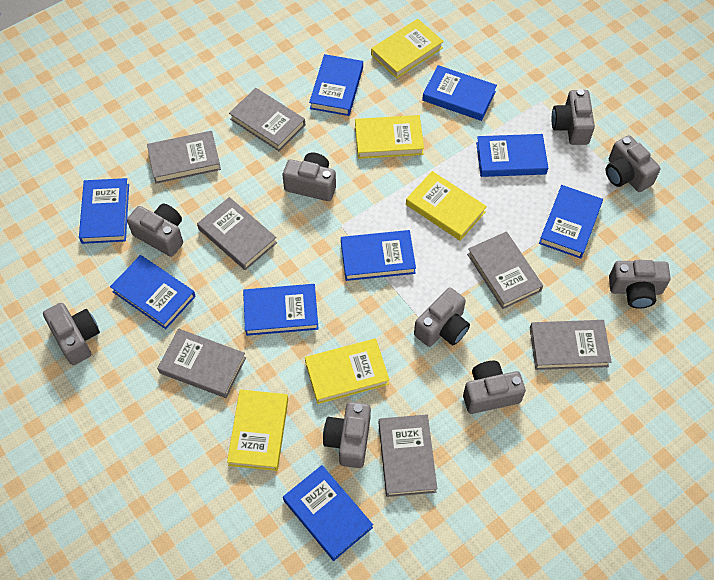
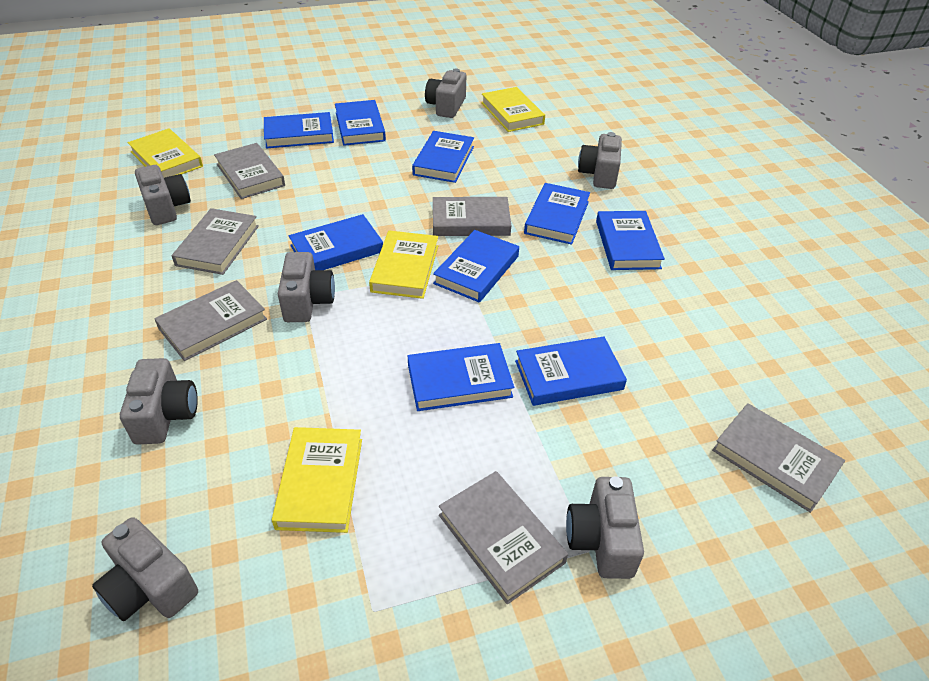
grey book: [147,131,221,184] [157,329,246,398] [197,197,277,270] [229,88,305,151] [379,414,437,497] [467,231,543,309] [530,320,611,370] = 7 -> [154,280,267,361] [172,208,259,275] [214,143,285,199] [433,197,511,236] [439,471,568,604] [712,403,845,513] = 6
grey camera: [43,303,100,365] [127,204,183,257] [283,153,336,201] [323,402,371,468] [414,288,470,347] [463,361,526,414] [552,89,595,145] [606,135,661,192] [609,260,671,309] = 9 -> [92,517,198,621] [120,358,198,445] [135,165,191,225] [278,252,335,322] [425,68,466,118] [566,476,644,579] [578,132,622,189] = 7
yellow book: [227,389,288,471] [305,338,390,404] [355,115,424,159] [371,19,444,79] [406,171,487,241] = 5 -> [128,128,203,178] [272,427,362,533] [369,231,438,299] [481,87,545,132] = 4

